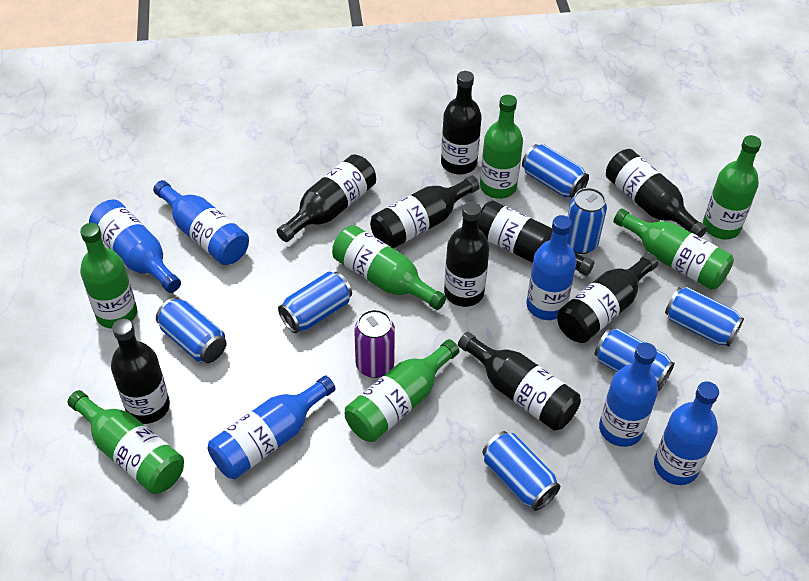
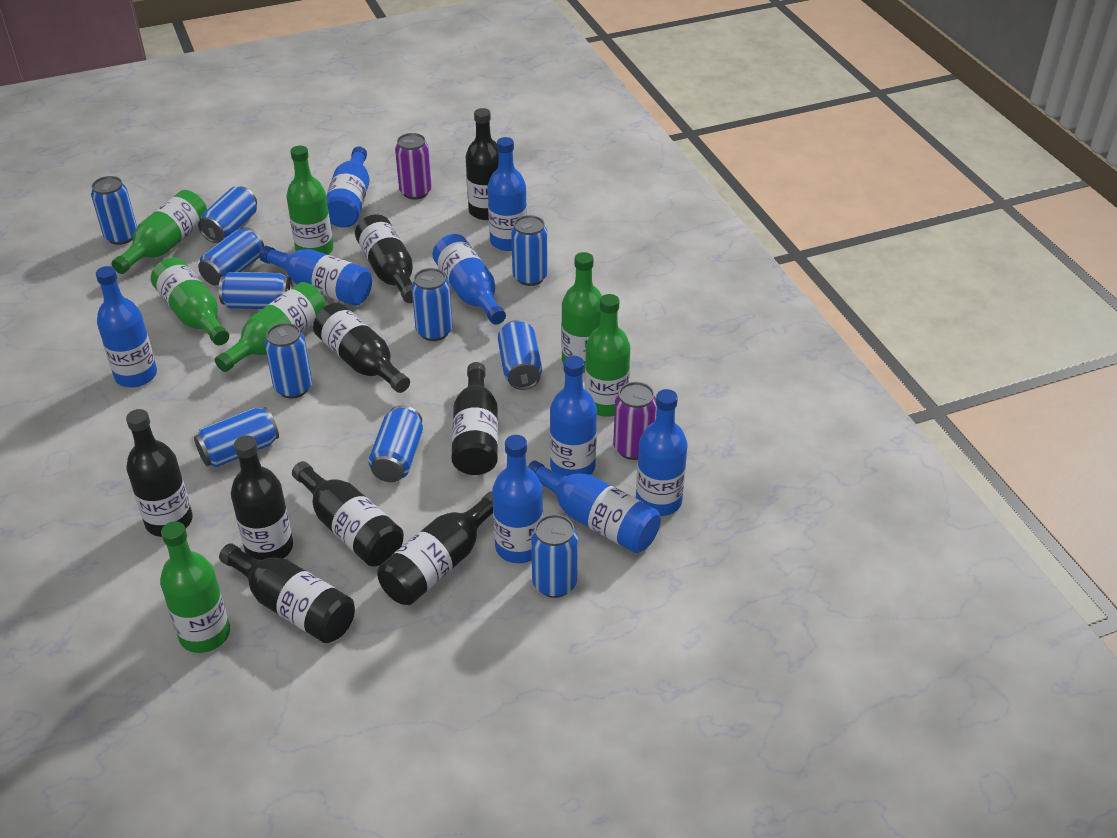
blue bottle: [89,199,181,293] [153,180,249,265] [208,375,336,479] [526,215,577,320] [599,342,658,447] [654,382,719,485] = 6 -> [96,266,157,387] [259,246,372,306] [326,146,370,228] [433,234,506,325] [488,137,527,251] [492,435,543,563] [528,461,661,553] [550,356,597,476] [636,389,688,516] = 9
blue can: [156,297,227,363] [278,272,352,333] [482,431,560,511] [522,144,589,198] [567,188,607,254] [595,328,675,391] [665,287,744,347] = 7 -> [91,176,137,245] [194,407,279,467] [198,187,257,243] [198,227,264,285] [219,272,293,309] [265,323,312,398] [368,405,423,482] [411,268,453,341] [498,320,542,390] [511,215,548,286] [531,514,578,598] = 11
purple can: [354,309,395,378] = 1 -> [395,133,432,200] [613,382,657,460] = 2

